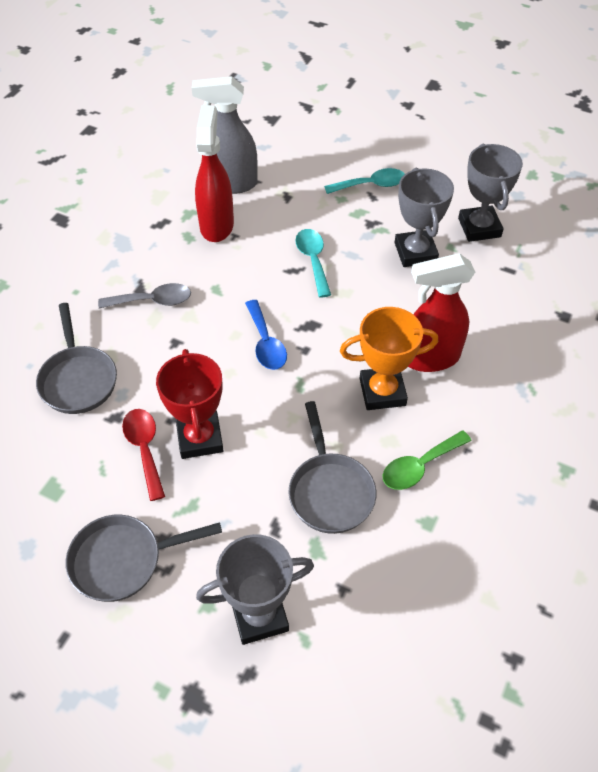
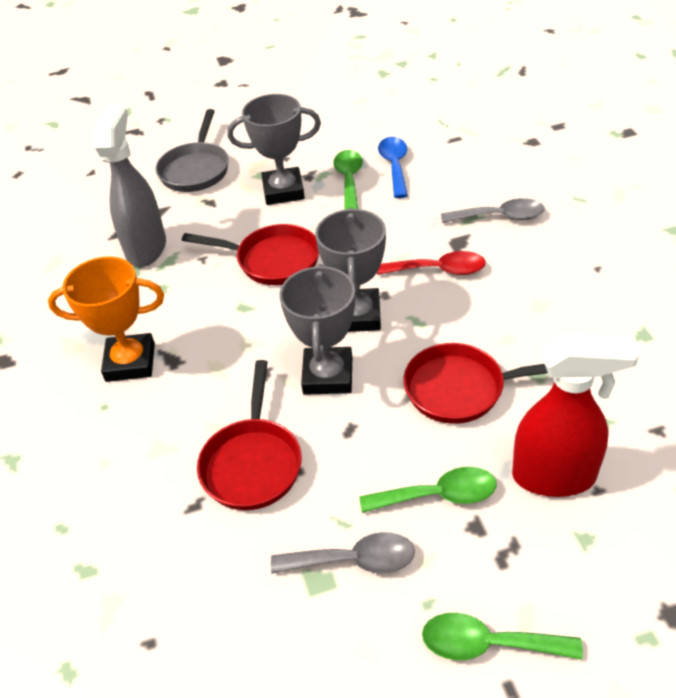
green spoon: [383,430,472,490] = 1 -> [333,150,363,210] [359,467,496,513] [422,613,583,660] = 3
grey pan: [36,303,117,414] [65,515,222,602] [288,401,376,534] = 3 -> [155,109,229,192] = 1
grey spoon: [98,283,191,309] = 1 -> [271,532,415,574] [441,198,545,223] = 2
red pan: none = 0 -> [182,224,319,285] [197,360,302,510] [404,343,548,424] = 3
red spray bottle: [195,105,234,242] [408,253,475,372] = 2 -> [512,334,639,497] = 1
red trophy: [156,349,224,459] = 1 -> none = 0
turquoise spoon: [295,229,331,298] [324,168,405,194] = 2 -> none = 0

